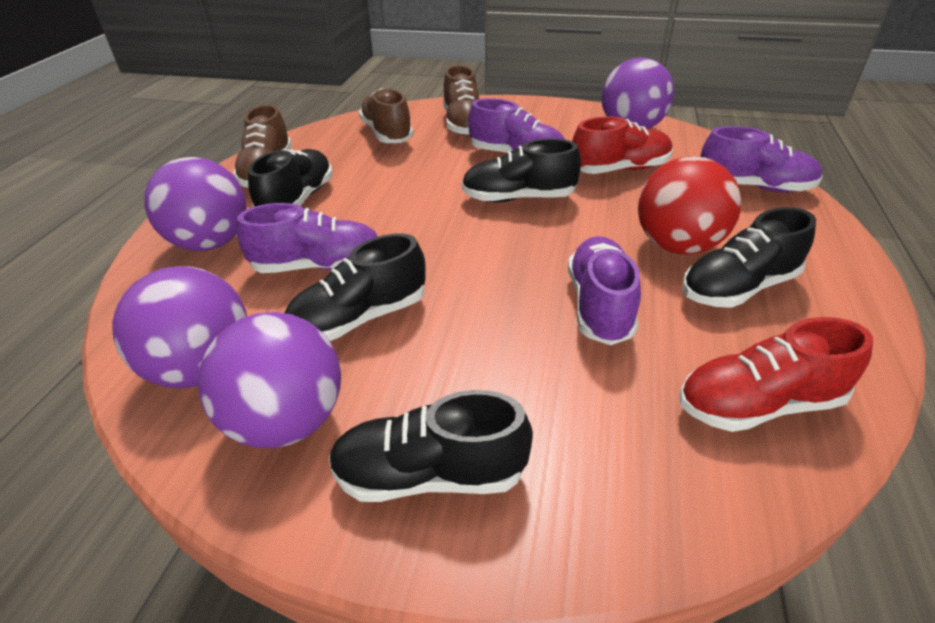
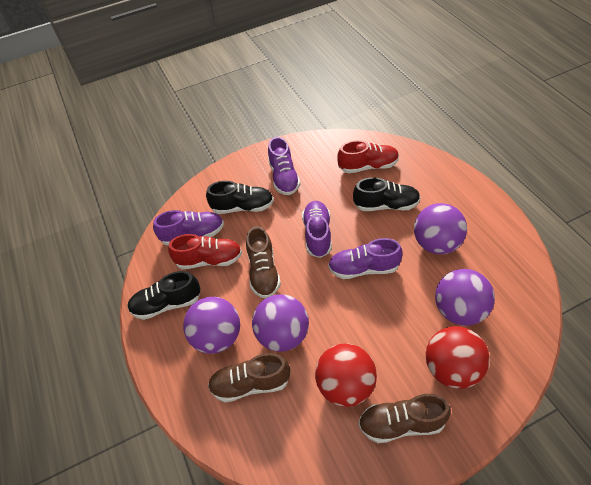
black shoe: [248,149,333,207] [284,233,425,341] [329,390,533,502] [462,139,581,202] [682,207,816,308] = 5 -> [127,271,201,320] [206,181,274,214] [353,177,420,211] = 3
red ball: [638,156,741,254] = 1 -> [315,344,377,407] [426,326,490,389] = 2

